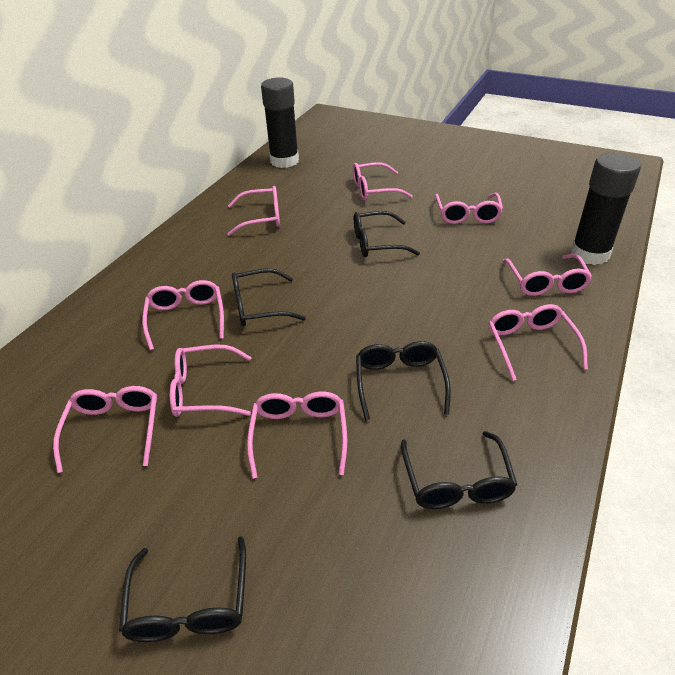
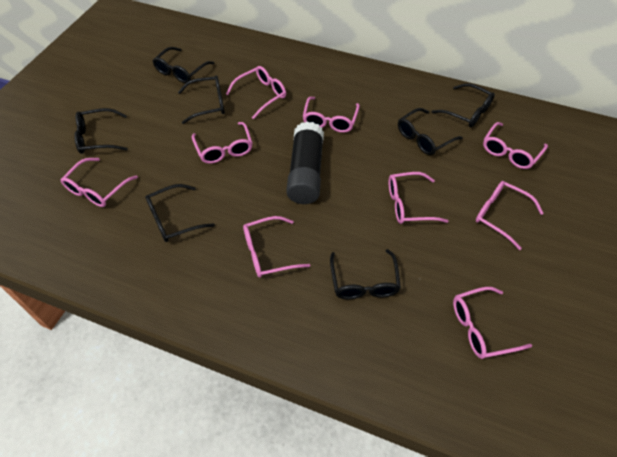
black glasses: [119,536,246,642] [232,268,306,326] [354,211,420,257] [356,341,451,421] [401,431,517,509] = 5 -> [74,108,128,154] [145,184,215,242] [153,47,214,83] [178,76,225,124] [330,249,401,299] [398,108,463,155] [431,83,495,127] = 7
black glue stick: [261,77,299,168] [571,153,641,265] = 2 -> [286,121,324,204] = 1

